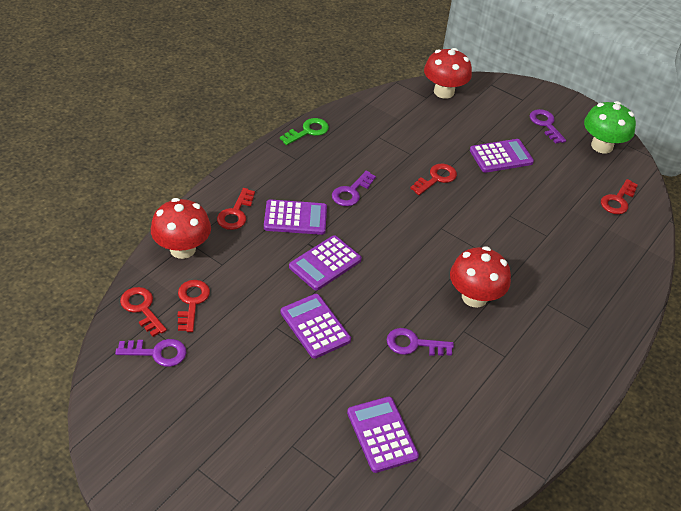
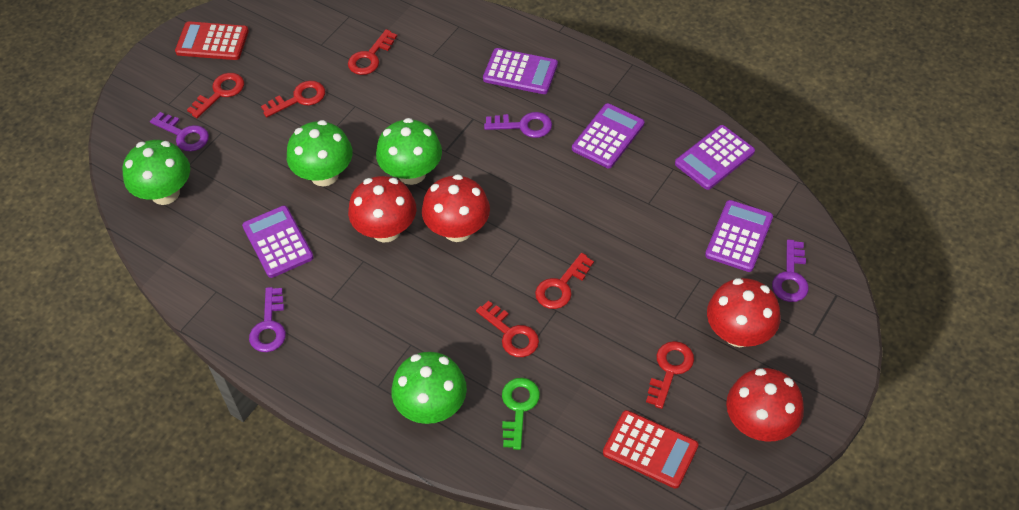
green mushroom: [584,101,636,154] = 1 -> [123,140,190,205] [287,120,352,187] [376,118,442,185] [391,352,467,424] = 4
red calculator: none = 0 -> [175,21,249,60] [603,410,698,489] = 2
red key: [120,287,167,337] [178,280,210,332] [217,188,255,230] [410,164,457,195] [601,179,638,214] = 5 -> [187,73,244,118] [261,81,325,117] [348,29,397,75] [476,300,539,357] [535,253,594,309] [646,341,694,409] = 6
red mushroom: [151,198,211,259] [424,48,472,99] [450,246,511,308] = 3 -> [348,176,416,242] [422,174,490,242] [707,278,781,347] [726,368,804,442] = 4

